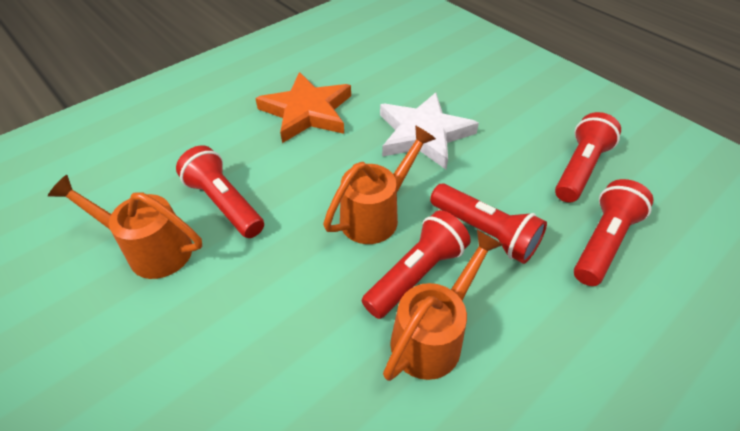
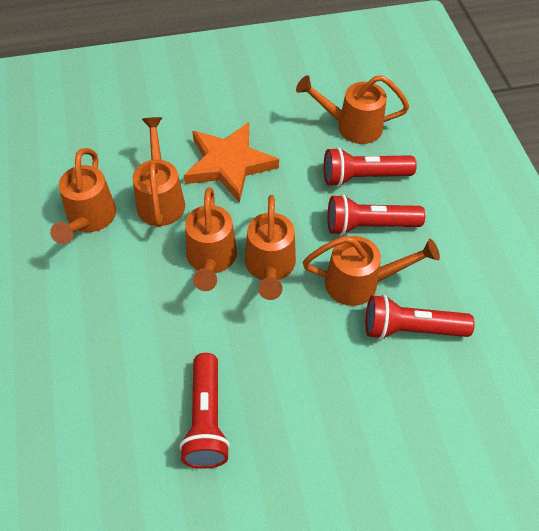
orange watering can: [48,175,202,279] [323,125,436,244] [383,230,503,381] = 3 -> [50,148,116,244] [132,117,185,227] [185,187,237,291] [245,195,296,300] [296,75,409,144] [303,236,440,306] = 6
red flashlight: [176,145,264,238] [362,210,471,319] [430,183,547,264] [555,112,621,203] [574,179,653,286] = 5 -> [179,353,230,468] [324,147,417,187] [328,194,425,236] [366,295,475,340] = 4
white star: [380,92,479,169] = 1 -> none = 0

